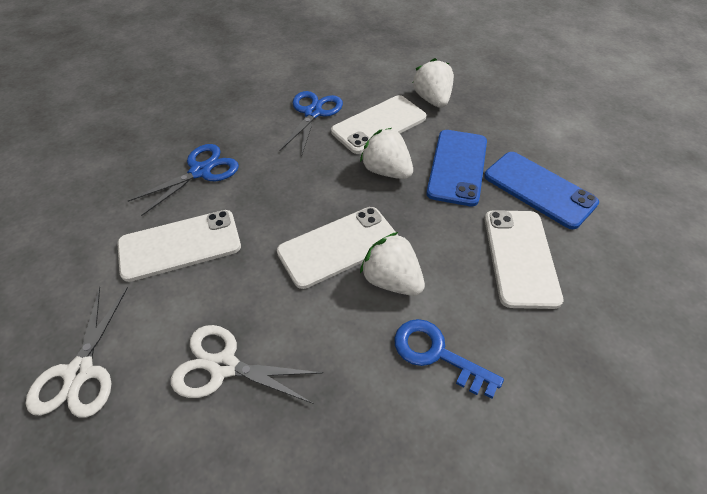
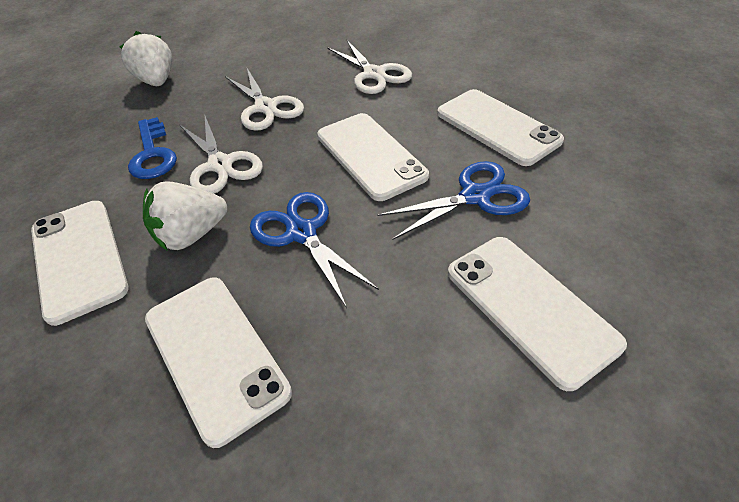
blue phone: [426,130,487,206] [484,152,599,229] = 2 -> none = 0
white phone: [117,210,241,282] [277,207,398,289] [331,95,426,154] [485,210,563,309] = 4 -> [31,201,129,326] [145,277,292,448] [317,113,429,201] [437,89,564,166] [448,237,627,391] = 5
white scissors: [26,287,128,418] [171,325,323,404] = 2 -> [180,114,263,194] [225,68,304,131] [327,39,412,94] = 3
white strawberry: [360,128,413,179] [360,232,425,296] [412,58,454,108] = 3 -> [119,31,172,86] [143,181,227,250] = 2

